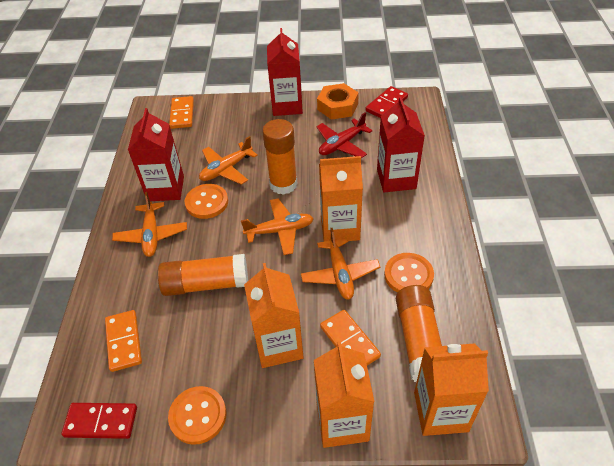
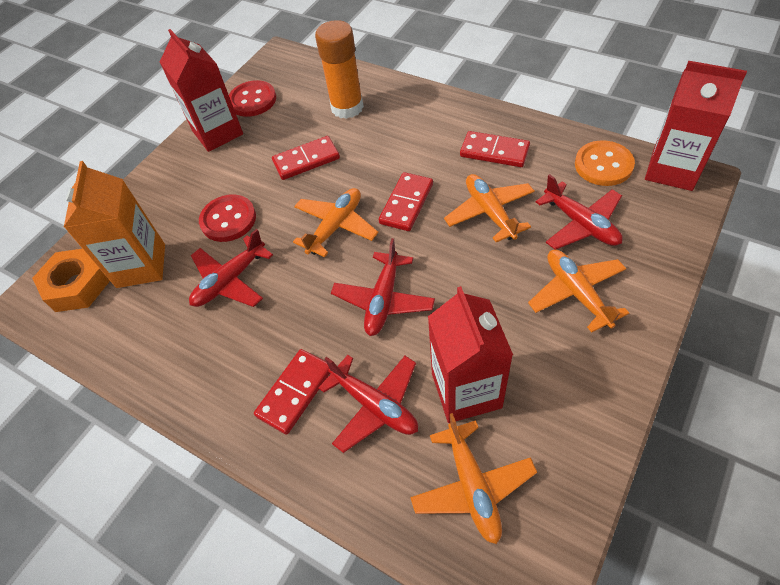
orange button: [168,386,227,445] [184,184,228,219] [384,253,434,293] = 3 -> [575,140,635,186] = 1
orange carton: [244,263,304,368] [314,341,374,448] [319,156,363,242] [414,343,489,436] = 4 -> [64,161,165,288] = 1
orange domino: [105,310,142,372] [169,96,194,129] [320,310,381,366] = 3 -> none = 0
orange glue stick: [158,254,248,296] [262,119,298,195] [396,285,442,382] = 3 -> [315,20,364,119] = 1
red button: none = 0 -> [199,194,256,242] [229,80,276,117] = 2
red domino: [61,403,137,439] [366,86,408,118] = 2 -> [254,349,330,435] [272,136,340,180] [379,172,433,231] [460,131,530,167] = 4
red plane: [316,112,372,158] = 1 -> [189,229,273,307] [318,355,418,453] [331,238,435,336] [536,174,623,250] = 4

